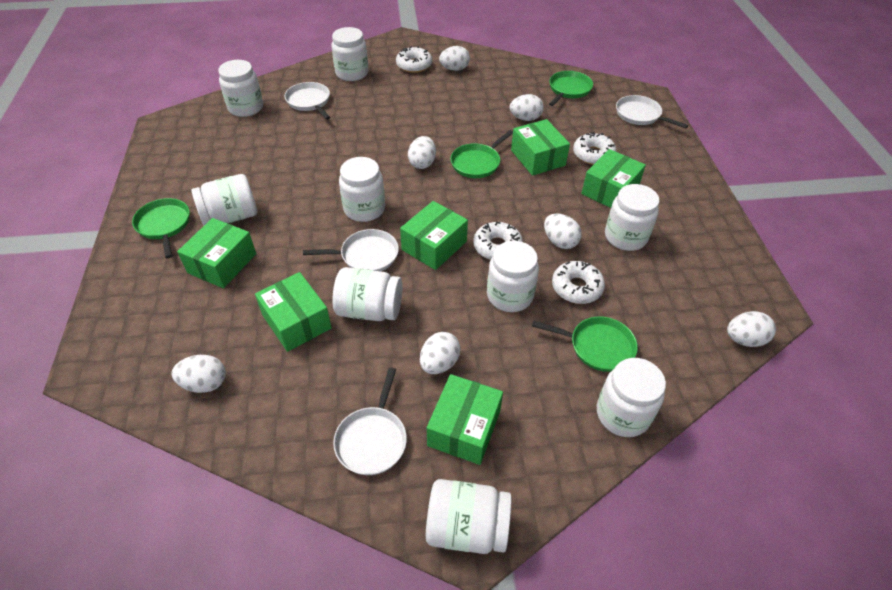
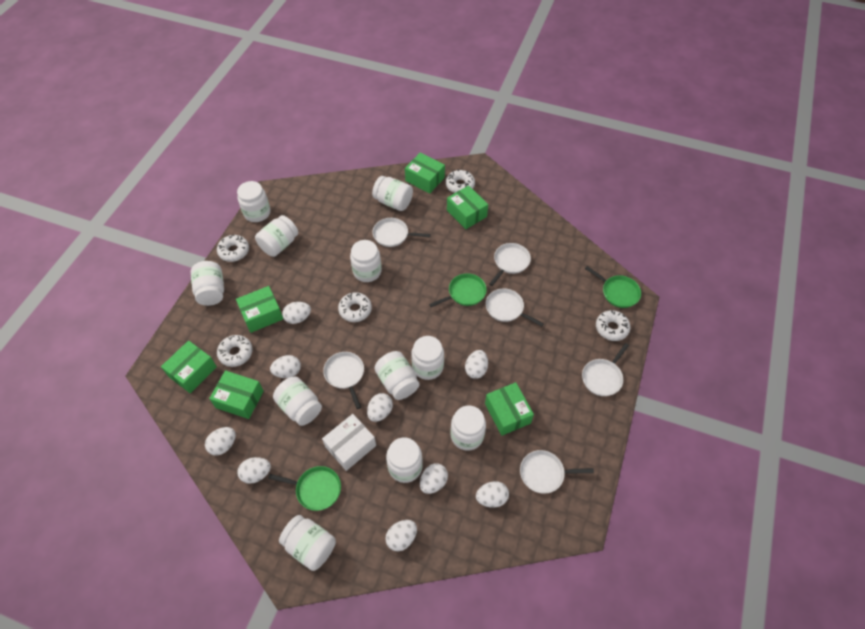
green pan: [132,198,190,258] [450,130,513,178] [532,316,638,372] [549,71,593,106] = 4 -> [268,466,341,511] [429,273,487,307] [585,266,641,308] = 3
white box: none = 0 -> [322,414,376,471] = 1
white donut: [396,46,432,73] [473,221,523,260] [552,261,605,304] [573,132,617,165] = 4 -> [217,235,249,262] [217,335,253,367] [338,292,372,322] [446,169,475,193] [596,310,630,341] = 5
white egg: [172,355,226,393] [408,136,436,169] [420,332,460,374] [439,46,470,71] [510,94,544,121] [544,214,582,249] [727,311,776,347] = 7 -> [205,427,236,456] [237,457,271,484] [270,355,301,378] [282,302,311,324] [367,393,393,422] [385,520,417,551] [420,464,448,494] [465,350,488,379] [476,481,509,508] = 9
white jar: [192,174,257,225] [218,60,263,117] [331,27,368,81] [332,267,402,321] [339,157,385,222] [426,479,512,554] [487,241,539,312] [597,358,666,437] [605,184,659,251] = 9 -> [191,261,224,306] [237,181,270,222] [255,215,298,257] [273,376,322,426] [279,515,336,571] [350,240,382,282] [372,176,413,211] [375,351,419,400] [386,437,423,483] [411,336,444,380] [450,406,486,451] = 11
white pan: [285,82,330,120] [303,229,399,271] [333,367,407,475] [616,95,688,129] = 4 -> [323,352,364,409] [372,218,431,247] [486,288,544,327] [489,243,531,286] [520,450,594,494] [582,343,629,396] = 6

